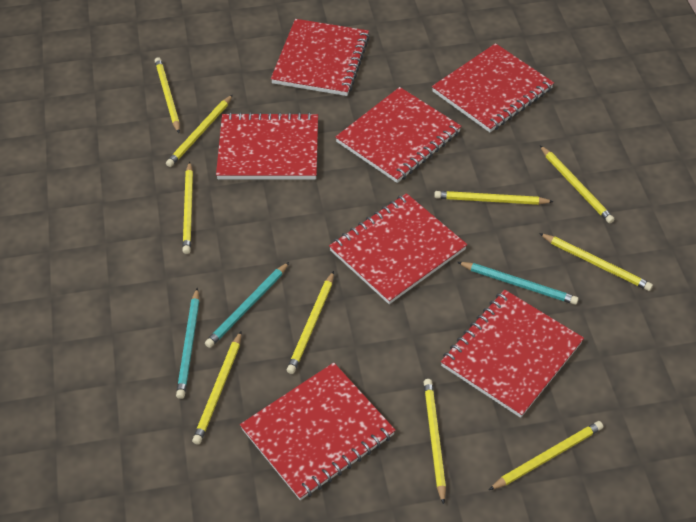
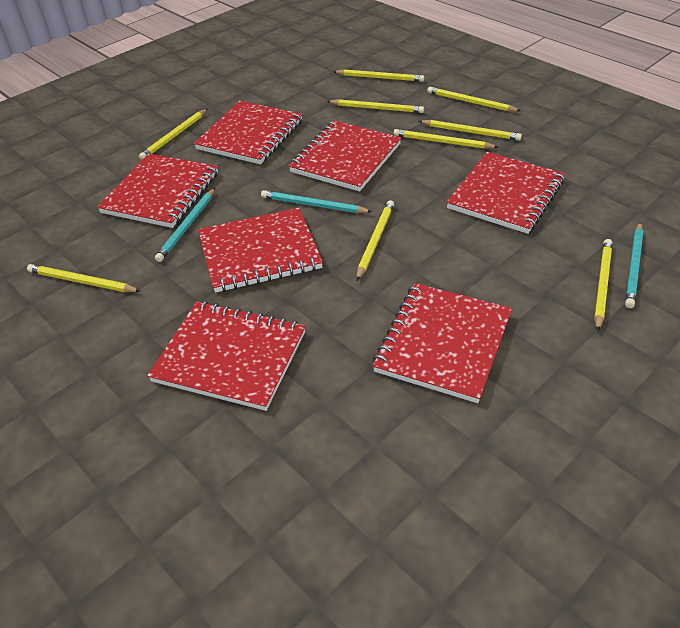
yellow pencil: [155,57,180,133] [166,95,233,167] [182,161,193,254] [192,331,241,445] [287,271,334,374] [424,379,446,505] [434,191,554,205] [489,421,603,490] [539,233,653,291] [540,146,615,223] = 10 -> [27,264,140,292] [139,109,207,160] [327,99,424,113] [333,69,424,82] [356,200,394,280] [394,129,498,149] [419,120,522,141] [427,87,521,112] [594,239,612,331] = 9

